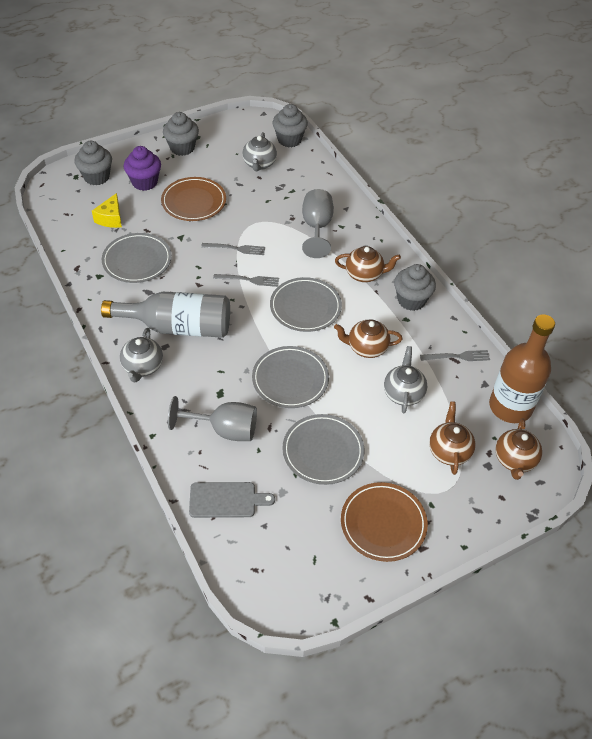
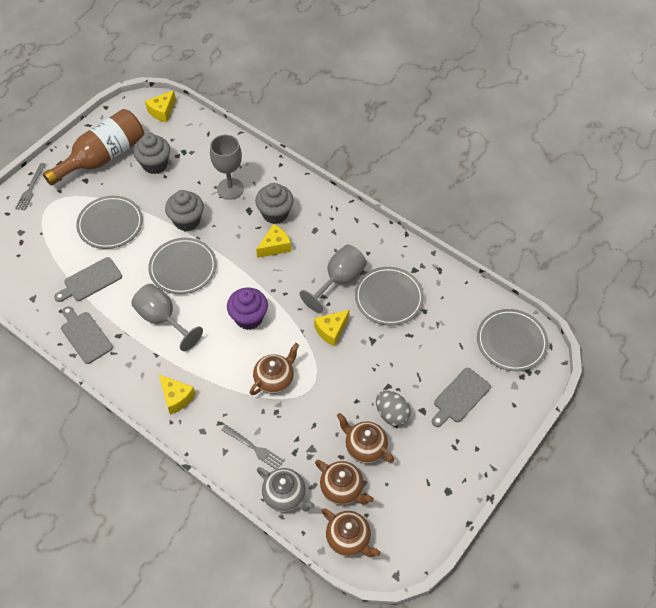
brown plate: [161,177,226,221] [341,482,428,562] = 2 -> none = 0
grey bottle: [101,292,230,338] = 1 -> none = 0
grey cupcake: [74,141,112,185] [163,112,199,156] [273,104,308,147] [394,264,436,311] = 4 -> [133,133,170,174] [165,190,204,231] [255,183,294,224] = 3
grey cutting board: [189,482,275,518] = 1 -> [54,257,122,302] [61,306,113,364] [432,368,491,427] = 3
grey egg: none = 0 -> [376,391,411,426] = 1
grey fork: [201,243,265,255] [213,274,279,287] [420,350,490,361] = 3 -> [15,163,46,211] [222,425,284,470] = 2
grey goblet: [168,396,257,441] [302,189,334,258] = 2 -> [131,284,203,351] [210,135,244,200] [300,245,367,313] = 3
grey teapot: [120,328,163,382] [242,132,277,171] [384,346,427,414] = 3 -> [257,467,315,512] = 1
yellow cheese: [92,193,122,228] = 1 -> [145,90,176,122] [159,374,195,415] [256,224,291,258] [314,310,349,347] = 4

